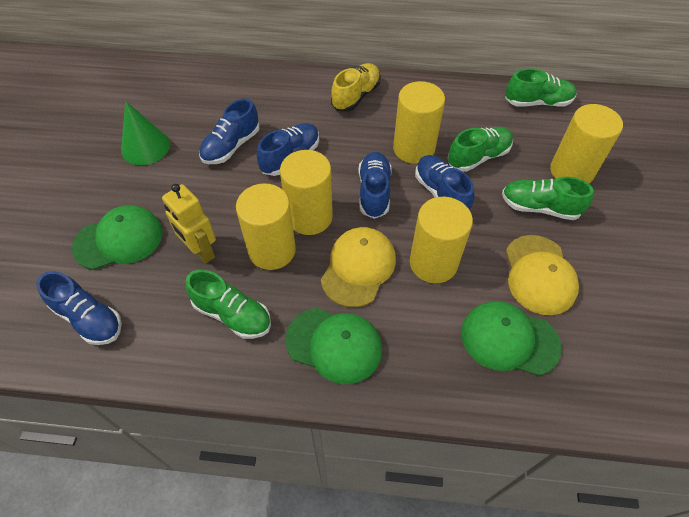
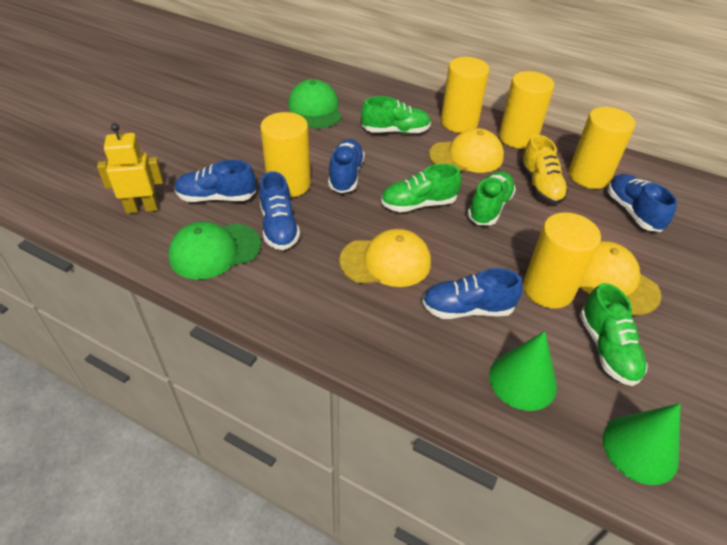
green cap: [72,205,163,270] [285,308,382,384] [461,301,562,376] = 3 -> [168,222,261,280] [288,79,342,128] = 2
green cone: [121,101,170,165] = 1 -> [489,331,557,411] [603,403,680,485] = 2
yellow cap: [321,227,396,307] [506,235,579,315] = 2 -> [339,229,431,287] [429,128,504,173] [579,241,661,315] = 3

